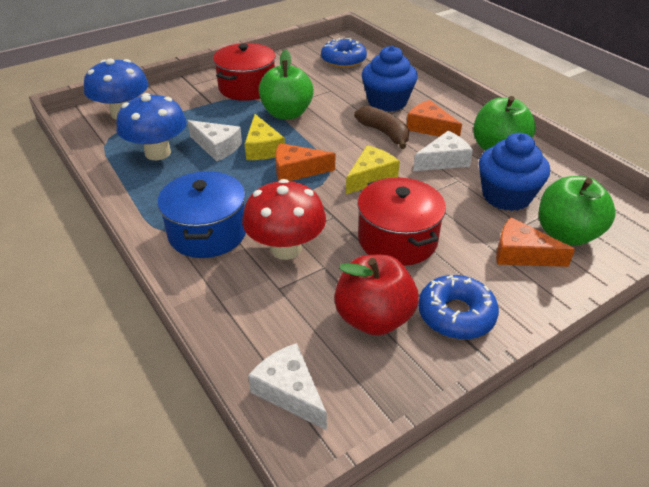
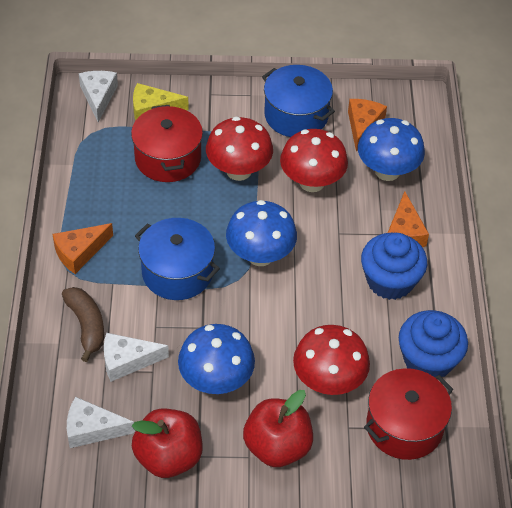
blue donut: [321,38,367,68] [418,275,499,339] = 2 -> none = 0
blue mushroom: [84,58,148,120] [117,93,187,160] = 2 -> [178,324,255,394] [226,200,297,266] [358,118,425,181] = 3
blue pot: [157,171,246,258] = 1 -> [135,218,220,300] [262,65,335,137] = 2
green apple: [259,50,314,119] [473,96,536,151] [539,176,616,246] = 3 -> none = 0
red apple: [334,255,419,336] = 1 -> [132,409,202,478] [243,390,313,467] = 2
red mushroom: [242,179,326,260] = 1 -> [206,117,273,181] [280,129,348,192] [293,325,370,395] = 3
yellow cheese: [245,114,285,160] [346,145,400,194] = 2 -> [133,83,189,121] = 1

